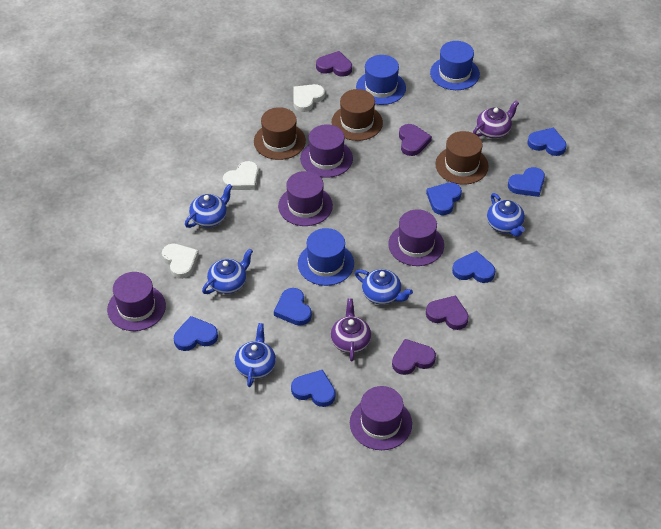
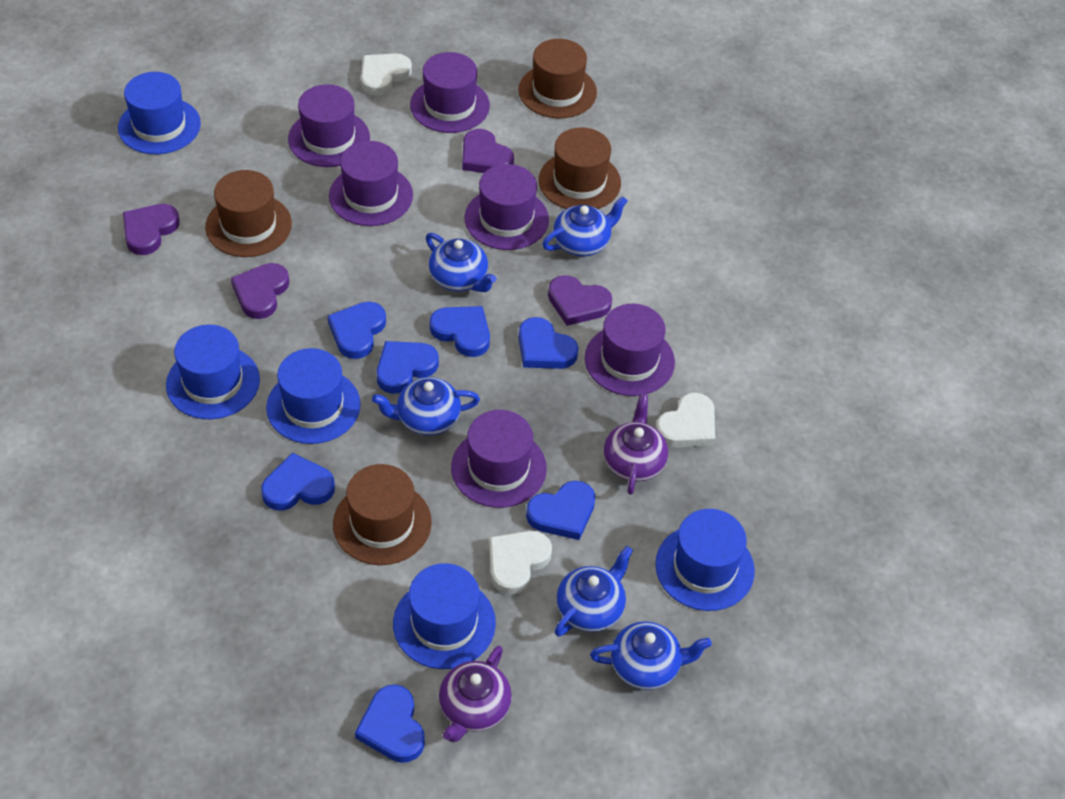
blue hat: [298,228,354,286] [356,55,406,105] [430,41,480,90] = 3 -> [118,72,201,154] [166,325,260,419] [266,348,361,444] [393,563,496,669] [655,509,755,611] = 5
brown hat: [254,107,306,160] [331,89,383,141] [435,131,489,185] = 3 -> [205,170,292,257] [333,464,432,565] [518,39,597,118] [539,127,621,209] = 4
purple hat: [107,272,166,331] [278,171,333,226] [300,124,353,178] [350,386,412,450] [388,209,444,266] = 5 -> [288,84,370,167] [329,141,413,226] [410,52,490,133] [451,410,547,508] [464,164,549,250] [585,304,675,396] = 6

